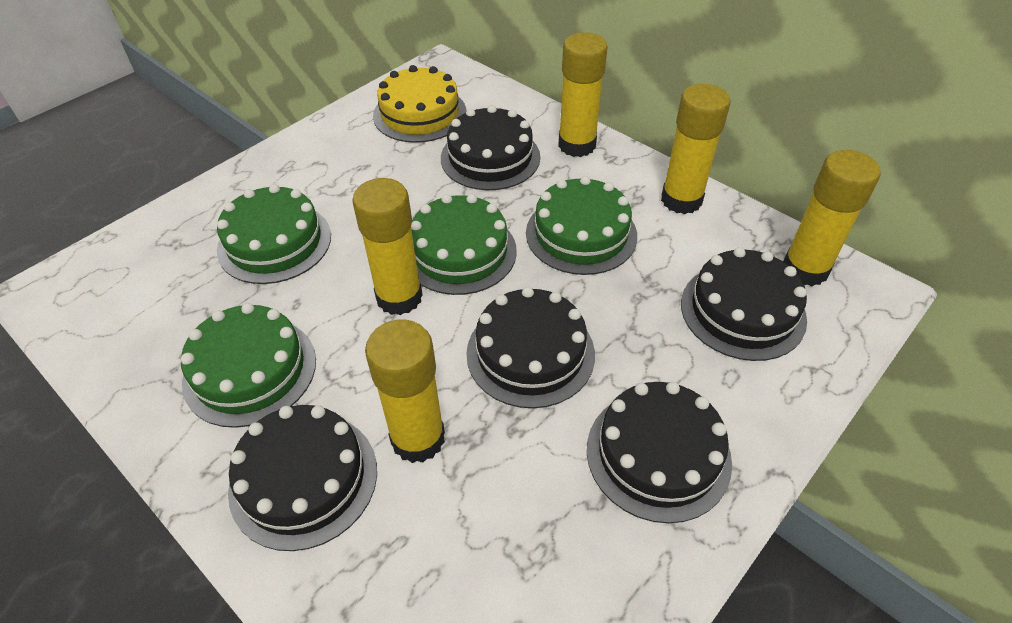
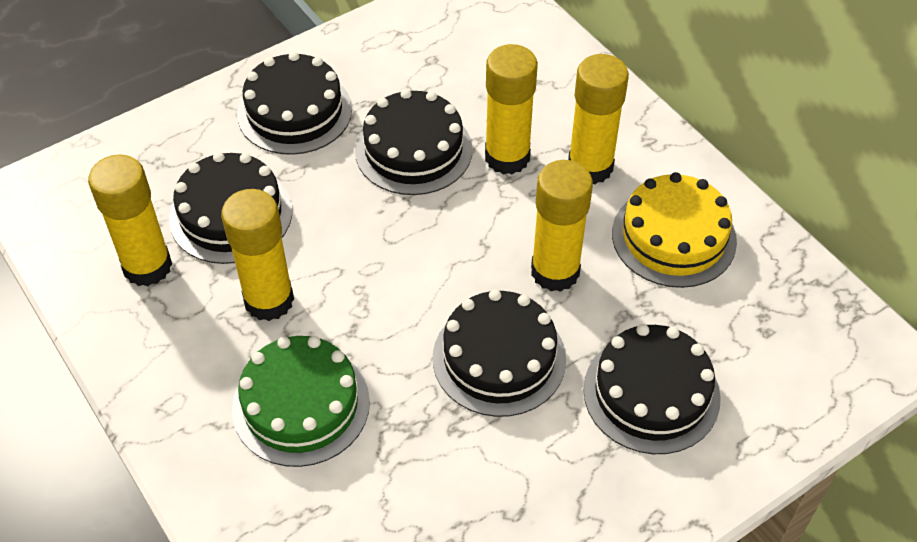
green cake: [181,303,316,428] [217,184,331,284] [411,194,517,295] [526,176,637,275] = 4 -> [232,336,370,467] = 1

